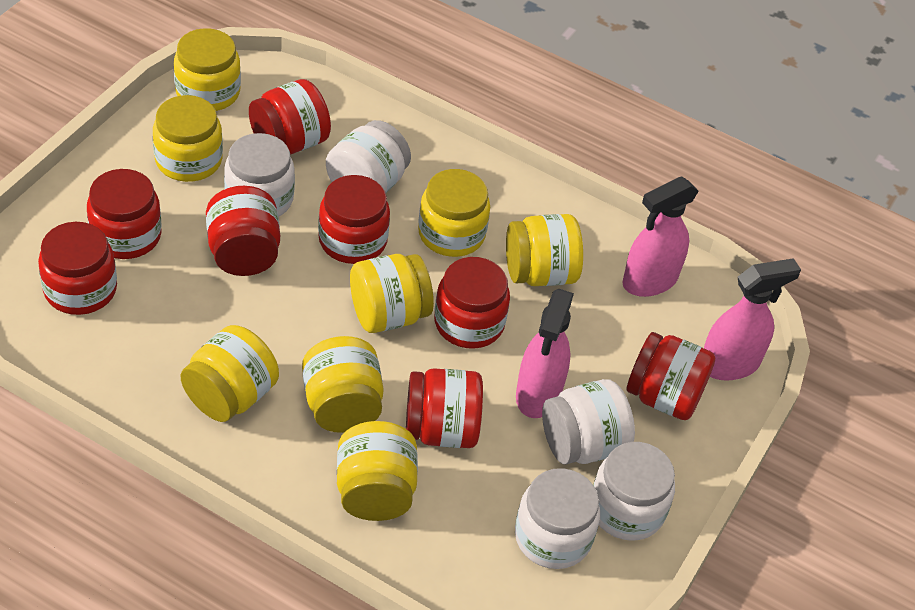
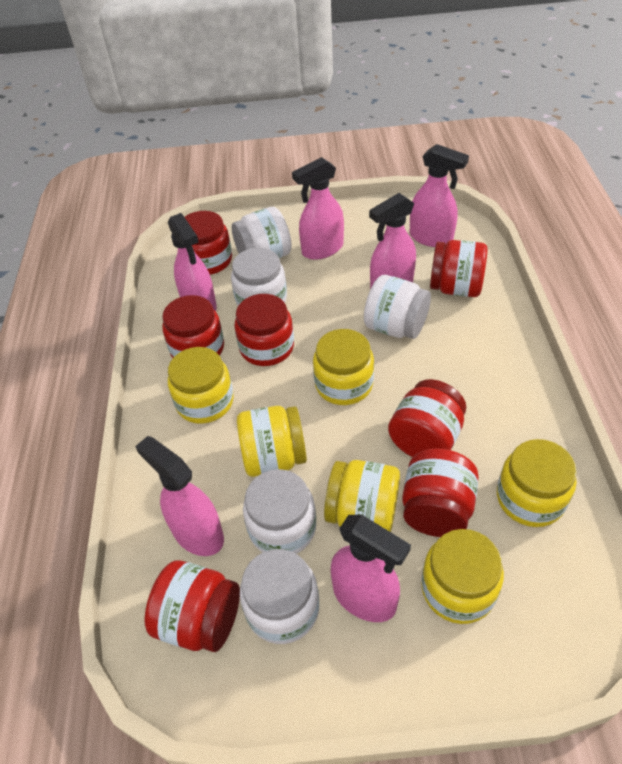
pink spray bottle: [516,289,574,418] [622,177,699,297] [704,258,801,381] = 3 -> [135,436,224,556] [168,213,217,311] [292,157,344,260] [331,515,411,622] [369,193,416,289] [410,144,469,247] = 6
red jar: [38,222,117,315] [87,169,162,259] [206,186,280,276] [249,79,331,155] [318,175,390,264] [406,368,483,448] [434,257,510,349] [627,332,715,420] = 8 -> [145,560,240,652] [162,295,224,358] [185,211,232,275] [234,294,294,366] [388,379,466,457] [402,448,479,537] [430,240,488,297] = 7
yellow jar: [153,95,223,182] [174,28,241,111] [181,325,279,422] [302,336,384,433] [337,421,418,521] [350,254,434,333] [418,169,490,257] [506,214,583,286] = 8 -> [168,347,234,424] [237,406,307,477] [313,329,374,405] [324,460,400,532] [421,529,504,624] [497,439,577,527] = 6

